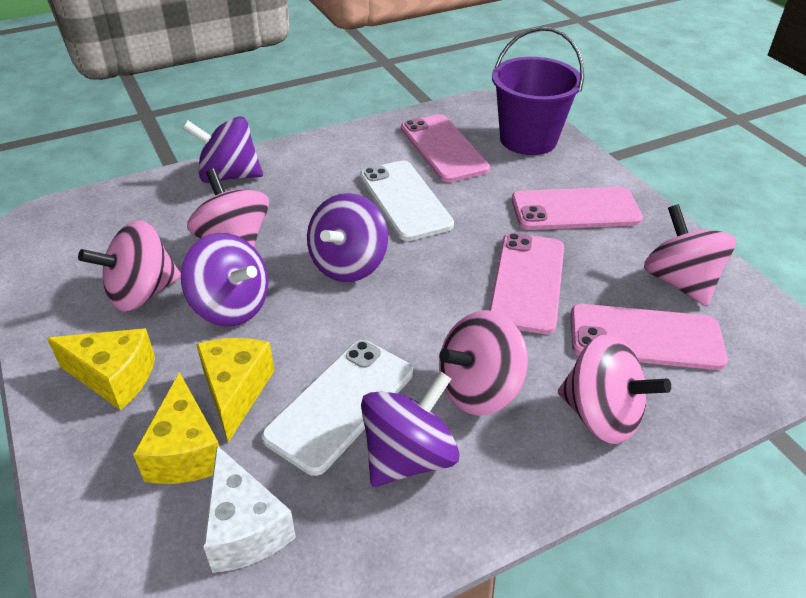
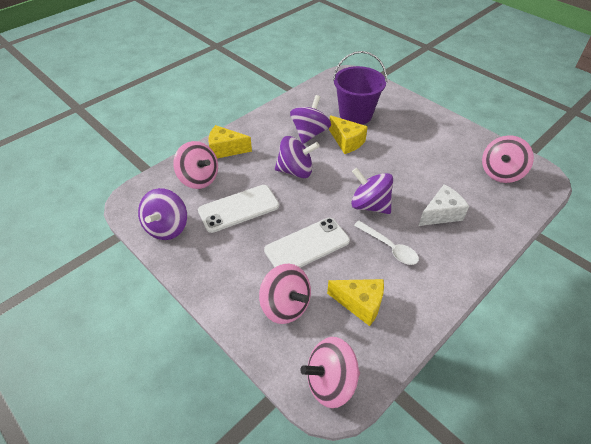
pink phone: [401,114,490,182] [489,233,564,334] [512,187,643,230] [570,304,728,370] = 4 -> none = 0
pink spinning top: [78,220,181,312] [187,168,269,247] [439,310,528,416] [558,334,671,444] [644,204,736,306] = 5 -> [173,141,218,189] [259,264,311,324] [300,337,360,408] [482,135,534,183] = 4
white spoon: none = 0 -> [354,221,419,265] = 1

